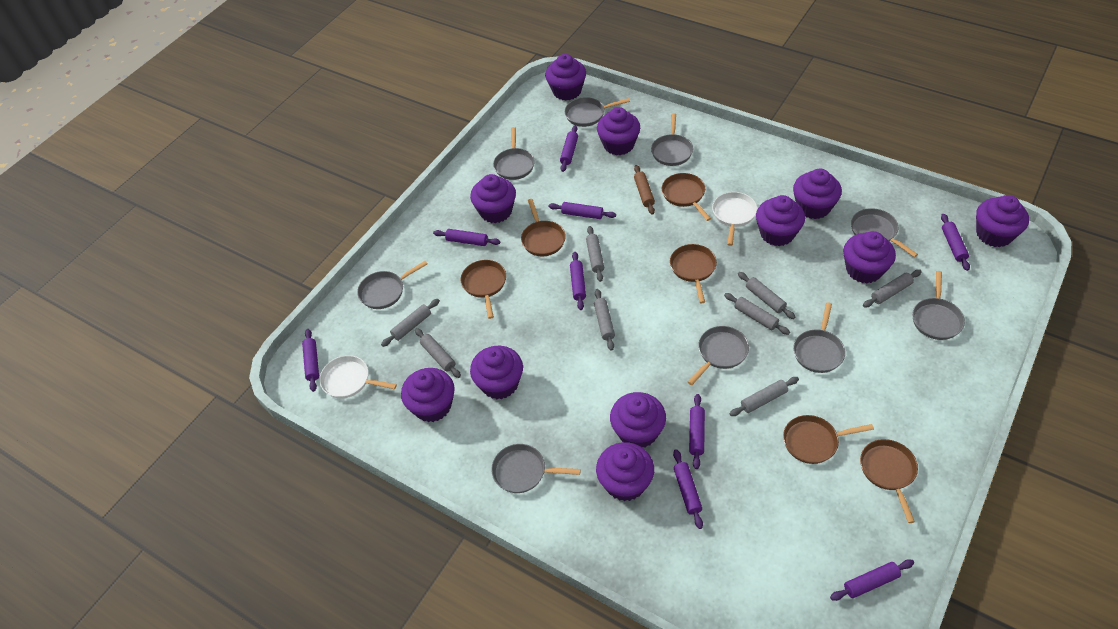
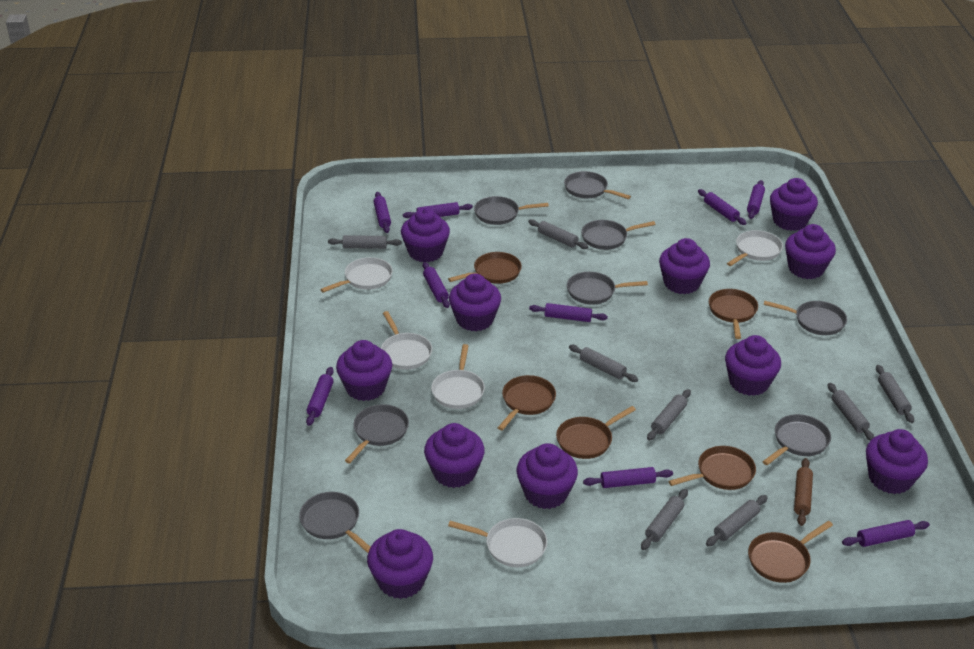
grey pan: [357,261,427,309] [491,444,581,493] [493,127,535,180] [565,97,630,127] [651,113,693,166] [688,326,749,385] [793,302,845,373] [851,208,918,257] [912,271,965,340] = 9 -> [299,492,370,553] [345,404,409,463] [474,196,549,225] [564,171,631,199] [567,272,648,305] [581,220,656,250] [762,414,831,465] [763,301,847,335] = 8
white pan: [319,355,397,398] [712,192,757,246] = 2 -> [320,257,393,293] [381,311,432,370] [431,344,485,409] [448,518,547,567] [727,230,783,266] = 5

